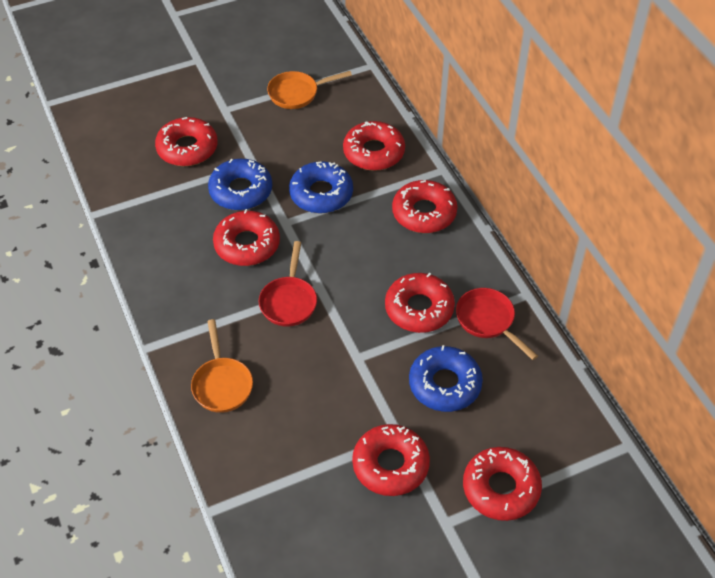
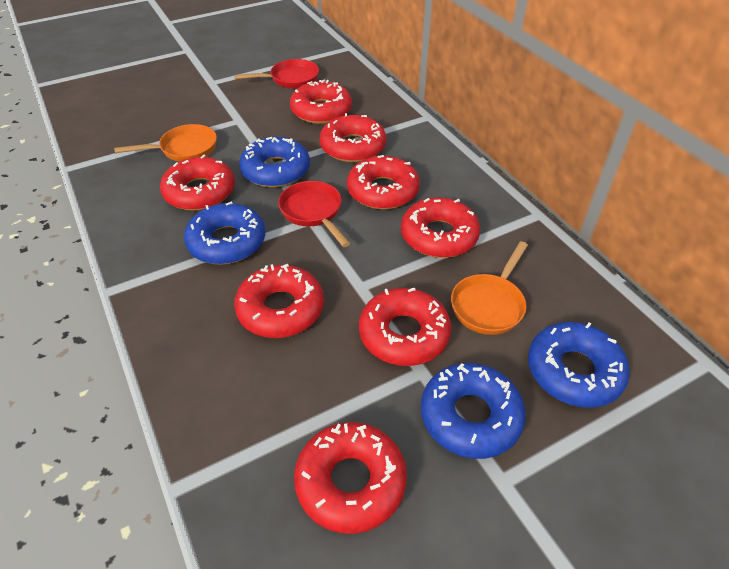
blue donut: [208,159,272,210] [289,161,353,214] [409,345,483,412] = 3 -> [184,201,265,265] [239,137,310,187] [421,363,526,459] [528,322,630,408] = 4
red donut: [155,117,218,166] [213,209,280,266] [343,121,405,171] [352,424,430,496] [385,273,455,333] [392,180,458,233] [463,447,542,521] = 7 -> [160,155,235,211] [234,264,324,338] [290,79,352,124] [294,422,407,534] [319,113,386,162] [347,155,420,210] [359,288,451,366] [401,197,480,258] = 8

